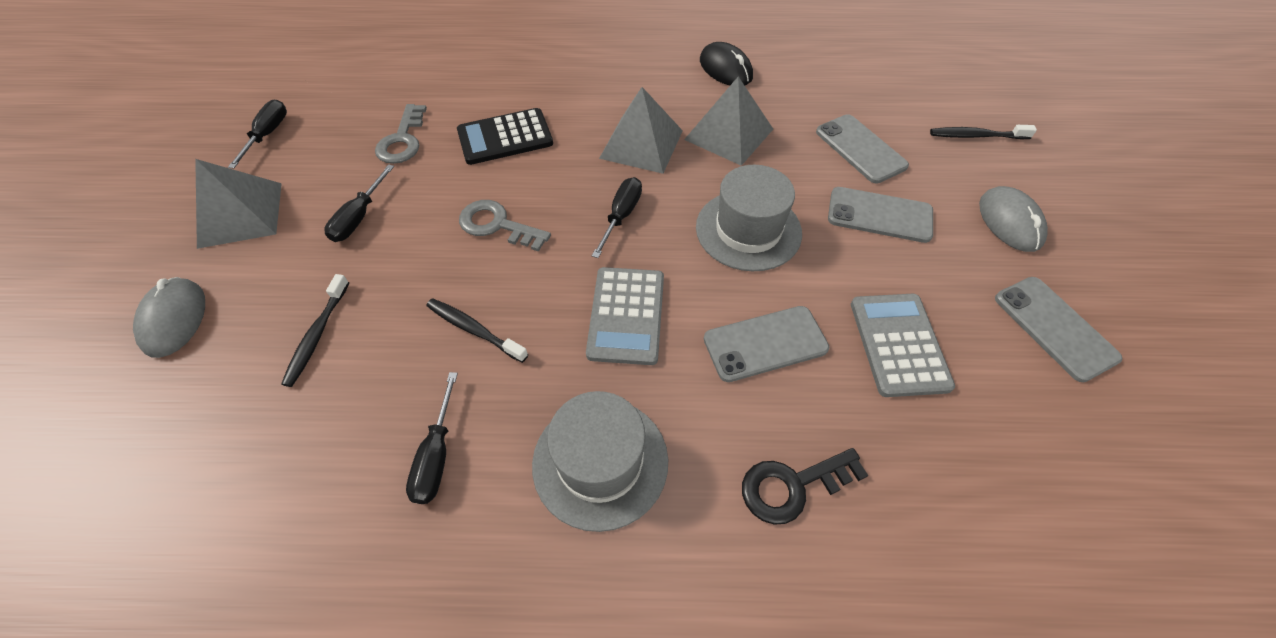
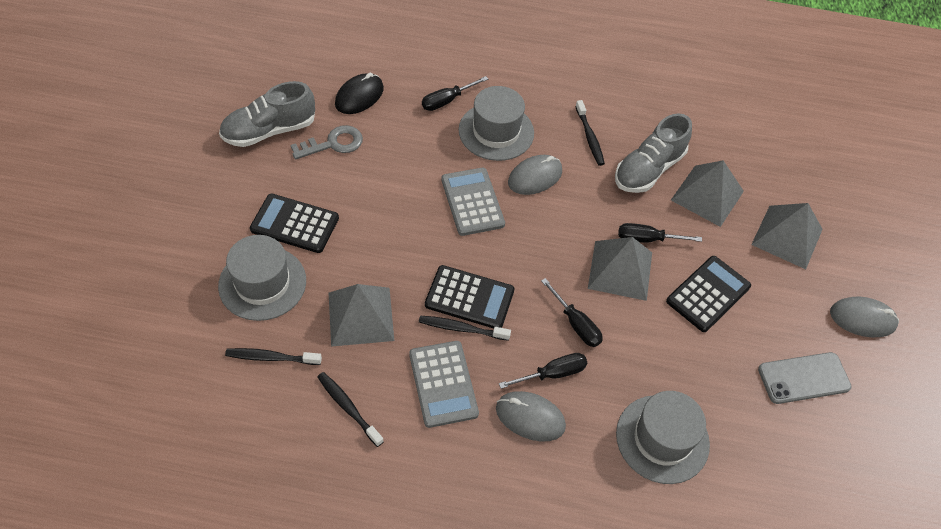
black calculator: [457,108,553,165] = 1 -> [250,193,339,253] [425,265,515,329] [666,256,751,332] = 3
black key: [742,448,868,525] = 1 -> none = 0
black toothbrush: [281,274,349,387] [426,298,528,363] [930,125,1037,139] = 3 -> [225,348,322,365] [317,372,384,447] [419,316,511,341] [575,100,605,166] = 4
grey hat: [532,391,668,532] [696,165,802,272] = 2 -> [218,235,306,321] [459,86,534,161] [616,391,710,484] = 3
grey key: [375,104,427,164] [459,200,551,252] = 2 -> [291,125,363,159] = 1
grey mouse: [133,277,205,358] [979,186,1048,252] = 2 -> [496,391,566,441] [508,155,562,195] [830,297,899,337] = 3
grey phone: [704,306,829,382] [816,114,909,183] [828,187,933,243] [995,277,1122,382] = 4 -> [758,352,852,404] = 1
grey pyramid: [195,159,282,249] [599,87,683,174] [684,77,773,166] = 3 -> [329,284,394,347] [588,237,652,301] [671,160,744,227] [751,203,823,269] = 4
grey shoe: none = 0 -> [219,81,315,147] [615,113,692,193] = 2

